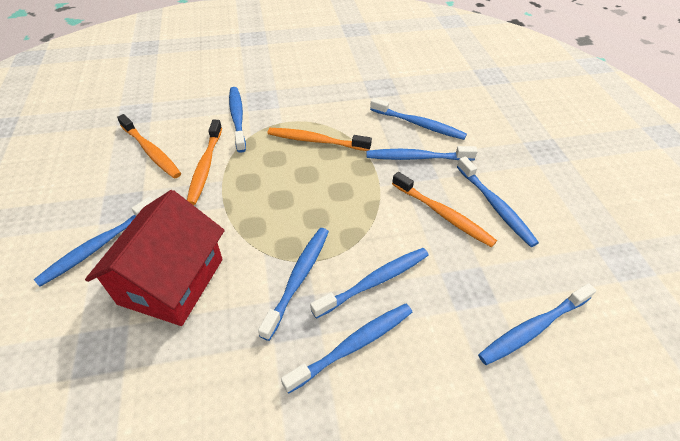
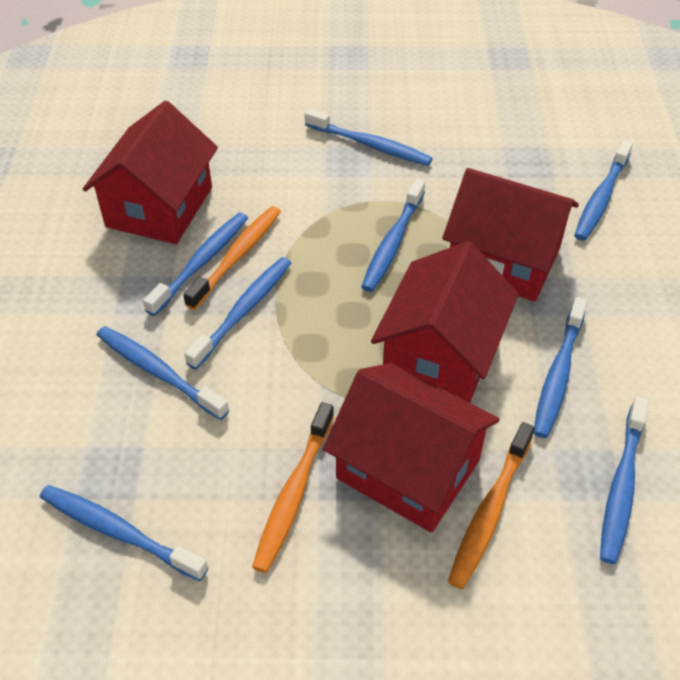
orange toothbrush: [117,114,181,179] [187,120,222,205] [268,128,372,151] [392,172,497,247] = 4 -> [183,206,281,310] [252,402,334,573] [448,422,535,589] = 3
red house: [85,190,225,326] = 1 -> [83,101,218,244] [323,363,500,533] [371,241,519,403] [442,168,579,302] = 4

